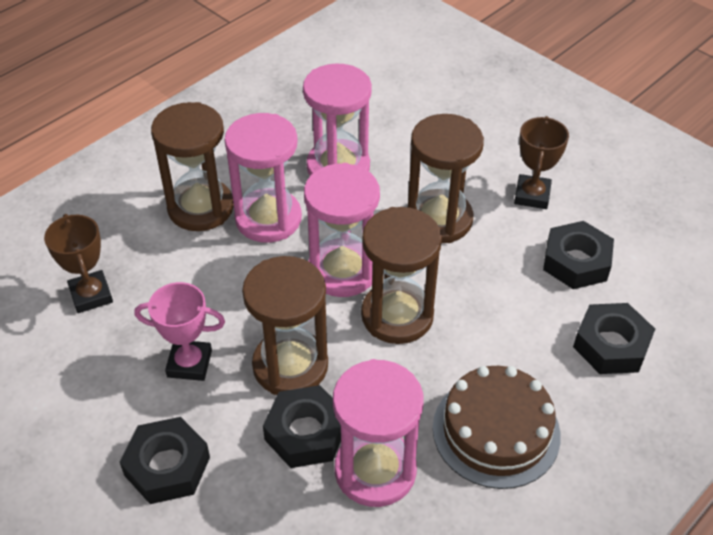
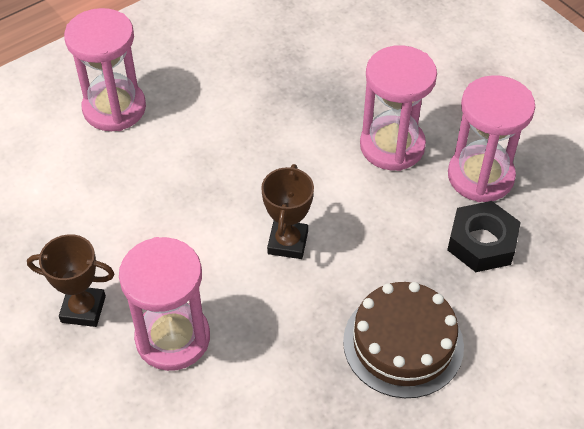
black nut: [120,417,210,504] [263,385,341,468] [543,221,614,289] [573,303,655,374] = 4 -> [447,201,521,272] = 1
brown hourglass: [151,102,234,231] [242,256,328,395] [361,207,442,344] [408,114,484,243] = 4 -> none = 0
pink trophy: [135,282,225,381] = 1 -> none = 0

